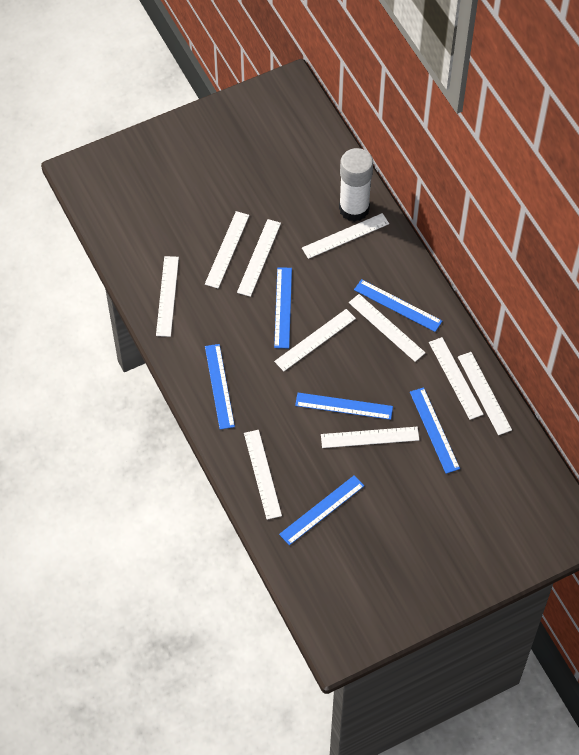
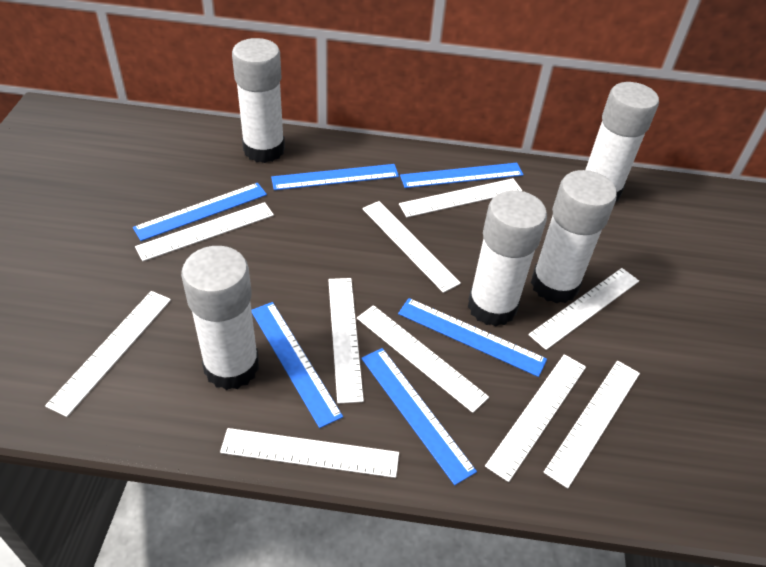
white glue stick: [339,148,373,222] = 1 -> [181,246,259,390] [232,38,285,163] [468,190,547,326] [531,170,617,304] [585,82,659,201] = 5

